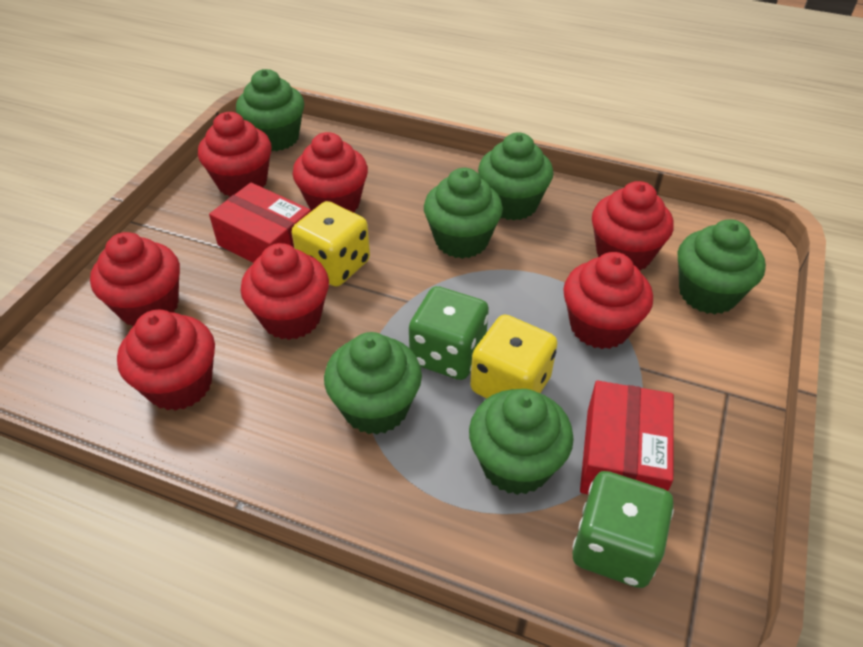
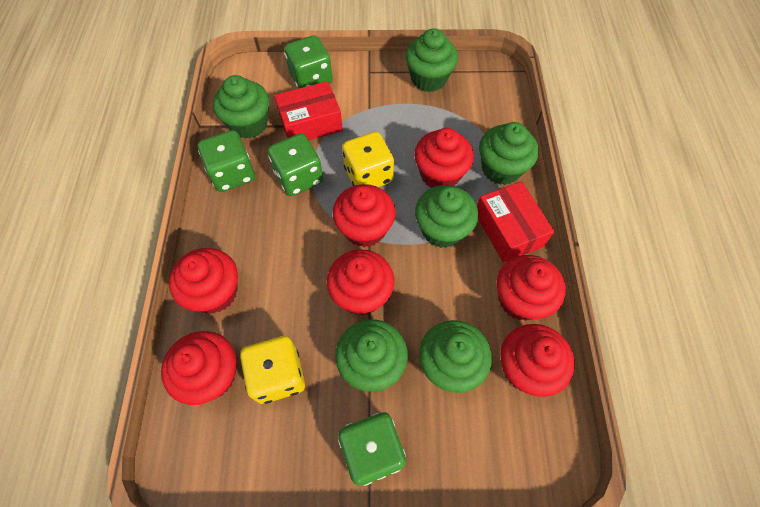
green dice: [409,286,489,380] [572,471,674,588] = 2 -> [198,130,255,192] [268,133,323,196] [284,35,333,89] [338,412,406,486] = 4

